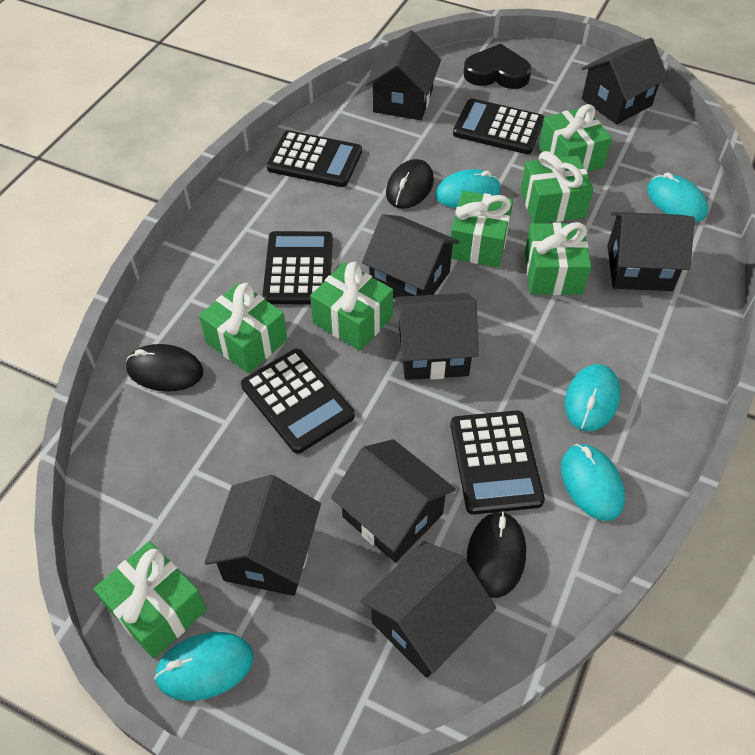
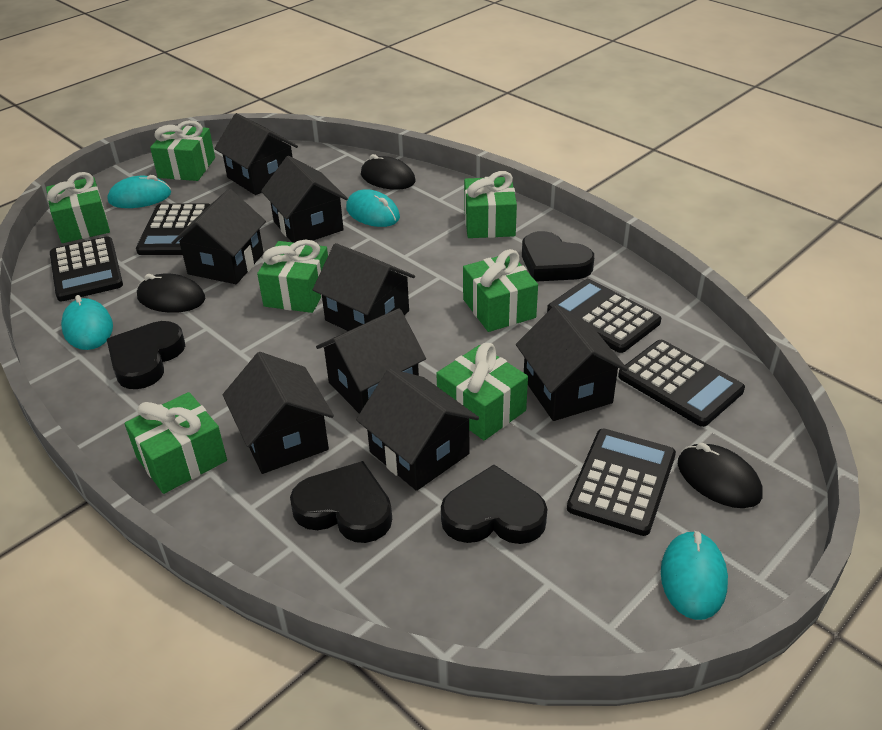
black heart: [463,44,532,89] = 1 -> [107,321,185,389] [290,461,392,543] [441,465,547,544] [522,231,594,282] = 4
turquoise mouse: [154,632,253,701] [435,169,501,208] [561,444,625,521] [565,364,620,431] [647,173,708,222] = 5 -> [61,295,113,350] [107,175,171,208] [346,189,400,227] [661,531,728,620] = 4

